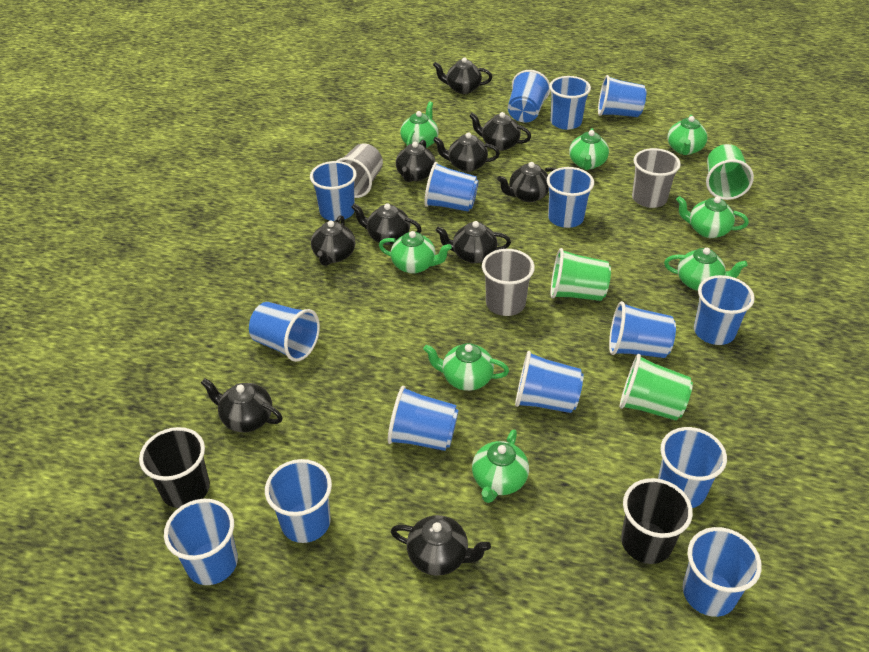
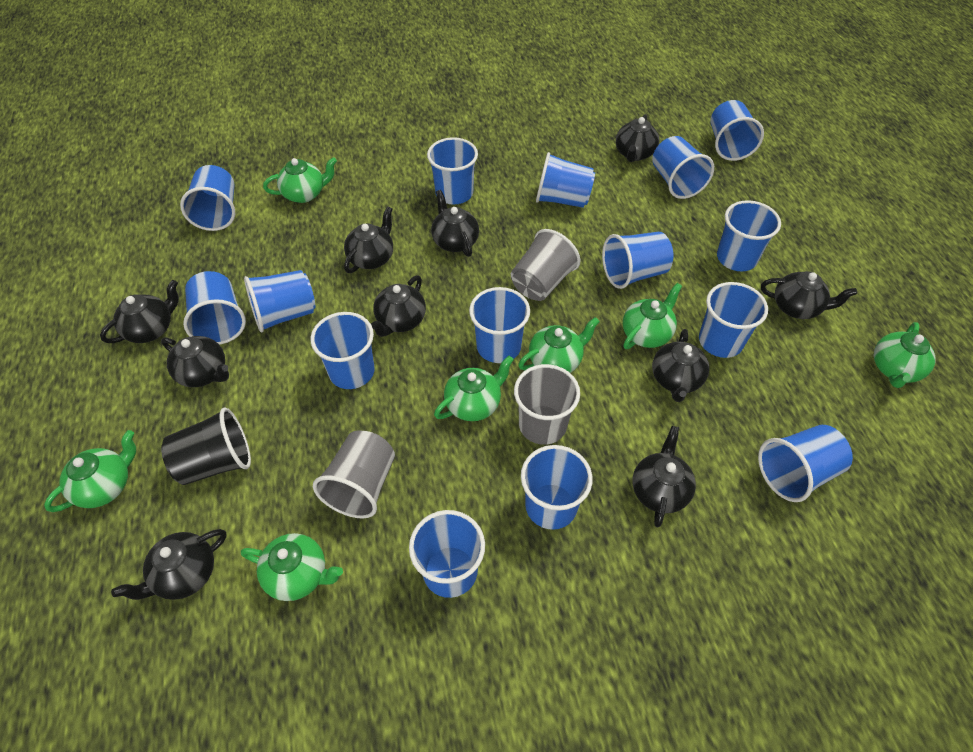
black cup: [139,427,210,508] [621,478,693,564] = 2 -> [161,408,251,485] = 1
green cup: [551,248,611,301] [620,354,693,420] [706,144,754,200] = 3 -> none = 0
green teapot: [379,231,452,274] [400,102,439,148] [423,343,509,391] [472,429,529,503] [569,128,609,170] [664,248,748,291] [667,115,708,155] [676,196,749,238] = 8 -> [44,430,136,512] [241,533,343,601] [263,157,337,203] [434,356,514,421] [518,317,600,373] [623,283,682,349] [874,322,936,388] = 7

